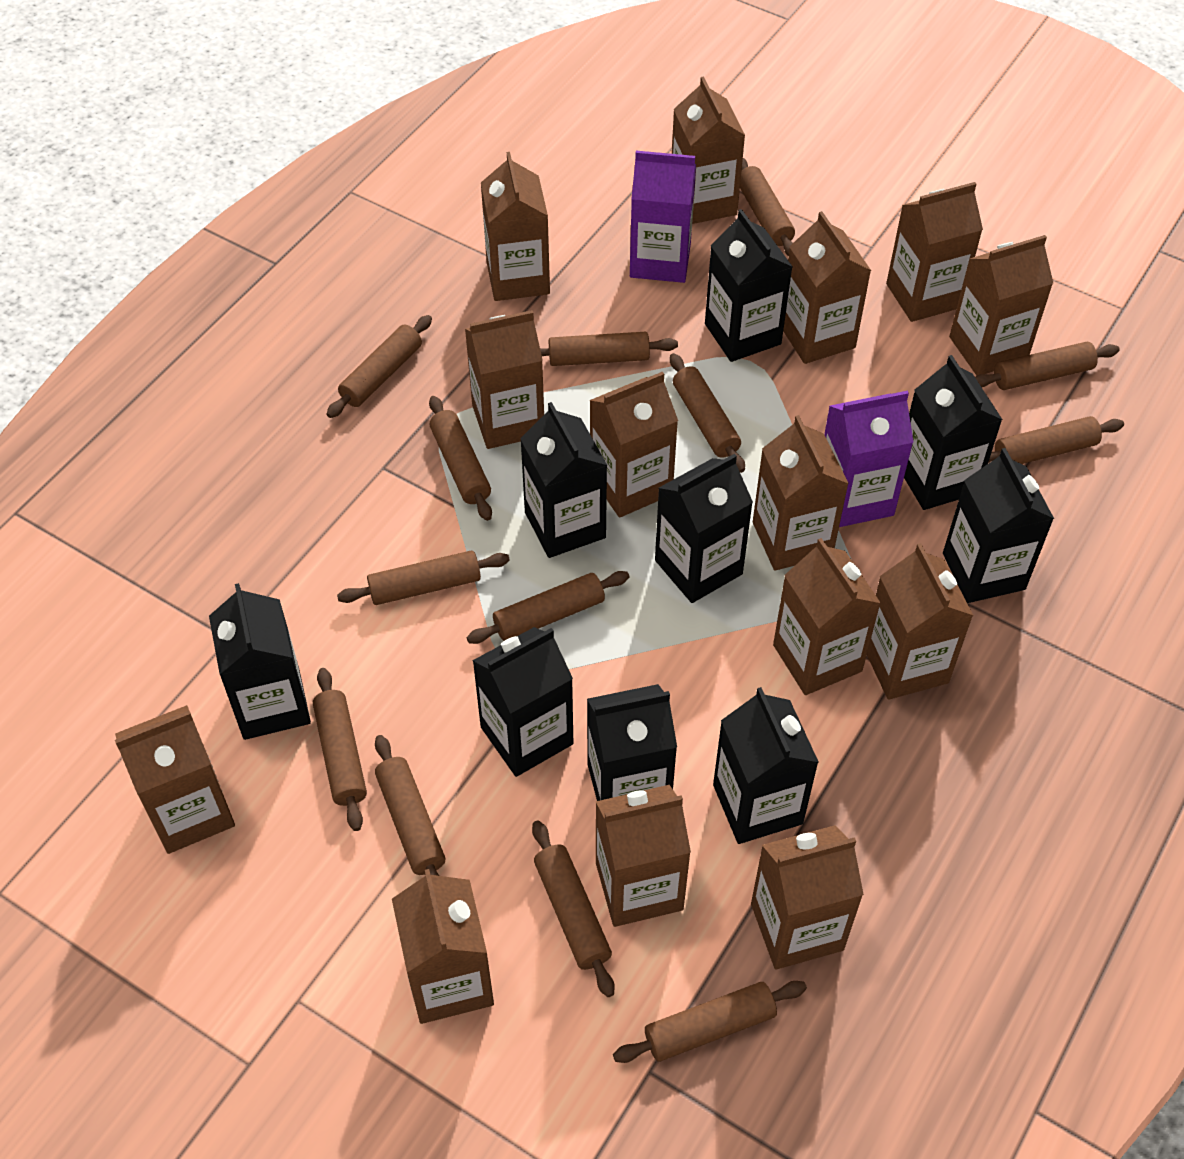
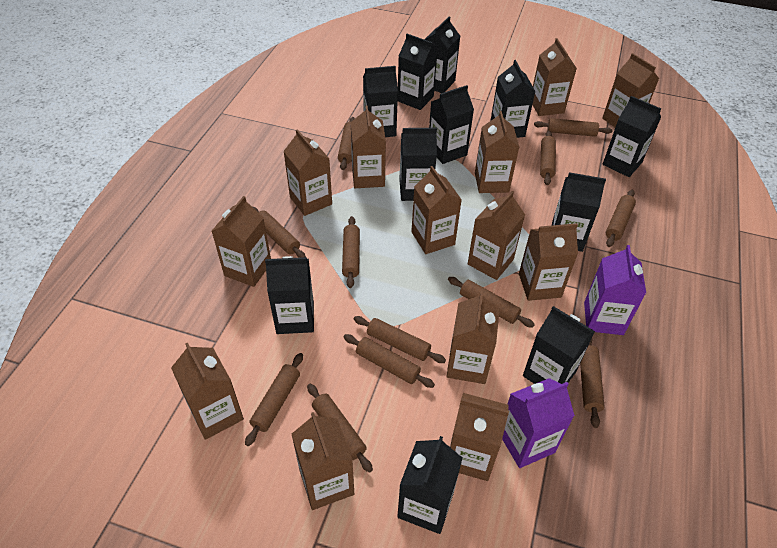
black carton: [209,583,311,740] [472,627,573,777] [520,402,607,558] [587,684,677,801] [655,454,753,603] [705,209,793,362] [713,687,818,844] [904,355,1003,510] [943,448,1054,603] = 9 -> [265,256,314,334] [363,66,398,137] [397,436,462,534] [398,34,438,110] [399,128,437,201] [424,17,460,93] [429,85,474,164] [490,60,536,138] [523,306,595,384] [552,172,606,252] [603,96,661,177] = 11
brown carton: [115,705,235,854] [392,869,494,1024] [465,310,544,449] [481,152,550,301] [589,372,678,518] [596,785,691,927] [672,76,745,224] [751,825,864,970] [753,415,849,571] [773,538,881,695] [783,211,871,364] [867,543,974,700] [886,182,983,322] [949,235,1053,376] = 14 -> [171,343,244,440] [212,196,271,287] [283,129,332,216] [292,412,354,510] [351,105,386,188] [411,166,462,254] [446,291,500,384] [450,393,509,481] [468,191,525,280] [475,111,519,193] [519,223,578,301] [532,38,577,116] [602,53,659,127] = 13
brown rolling pin: [313,668,367,831] [327,315,432,418] [337,551,510,605] [375,735,445,876] [429,396,492,521] [467,571,629,644] [532,820,615,997] [540,332,678,366] [613,981,807,1063] [670,353,745,473] [740,158,795,256] [975,342,1120,390] [988,416,1124,464] = 13 -> [245,353,303,446] [253,207,306,258] [307,384,373,473] [338,117,355,170] [342,216,360,288] [343,334,435,388] [354,316,446,363] [448,277,535,328] [534,118,613,137] [540,131,556,185] [580,339,605,428] [606,190,636,247] = 12

